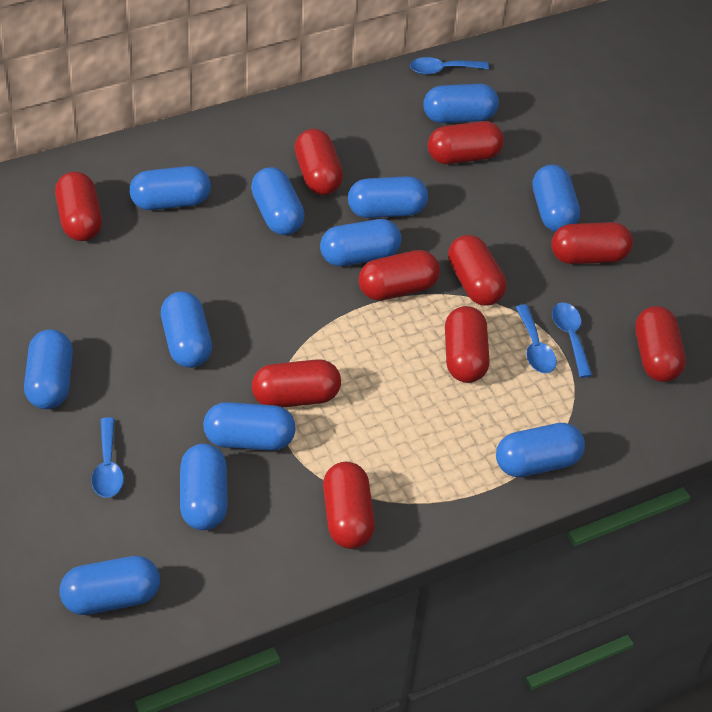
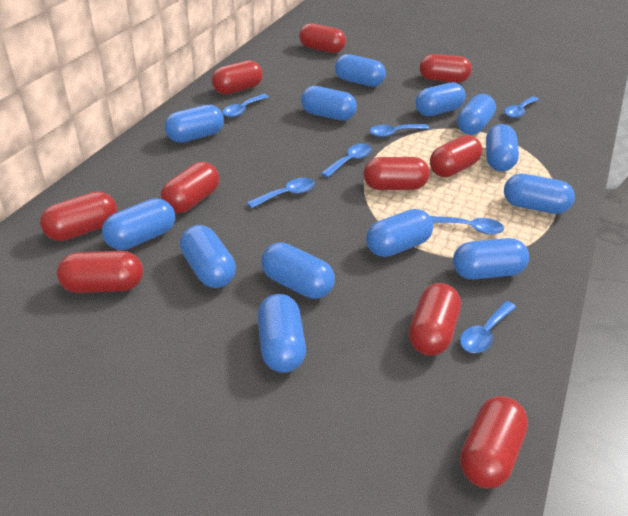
blue capsule: [24,329,73,409] [60,556,160,615] [129,166,211,210] [161,292,212,368] [180,444,228,530] [203,402,296,451] [251,167,305,235] [320,219,401,266] [348,176,428,218] [423,84,499,123] [496,423,585,477] [533,165,580,232] = 12 -> [102,198,175,250] [165,105,224,143] [180,225,236,288] [257,294,306,373] [261,242,335,299] [301,86,357,121] [335,54,386,87] [366,209,433,257] [415,82,466,116] [453,238,529,279] [457,94,496,135] [486,124,519,171] [504,174,575,214] = 13
blue spoon: [91,417,124,498] [410,57,489,75] [516,304,557,373] [552,302,592,378] = 4 -> [222,94,269,117] [247,178,315,208] [321,144,372,178] [370,124,429,137] [430,216,504,234] [460,301,516,353] [505,96,539,118] = 7

